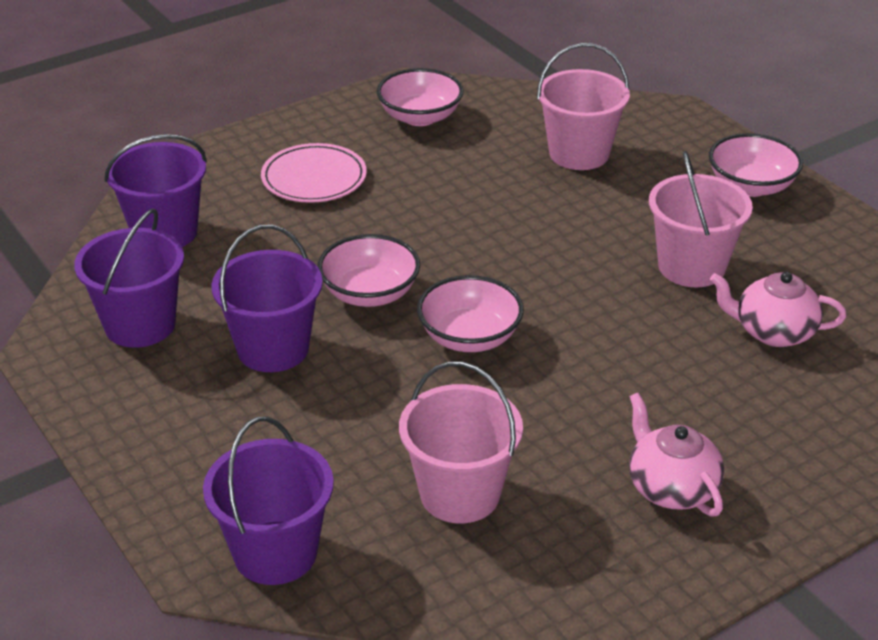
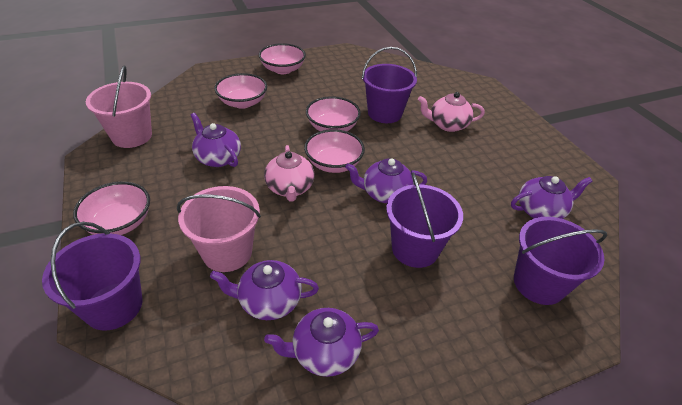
pink bowl: [318,234,420,307] [377,68,464,126] [417,275,524,352] [709,133,803,197] = 4 -> [73,182,150,235] [214,73,267,109] [259,43,306,74] [304,129,365,173] [306,96,361,131] = 5
pink bucket: [399,361,523,523] [537,43,630,170] [649,151,753,287] = 3 -> [86,65,152,148] [177,186,261,272] = 2
pink plate: [261,143,367,203] = 1 -> none = 0
purple teapot: none = 0 -> [191,113,241,167] [210,260,319,320] [264,308,379,377] [345,158,427,203] [511,176,592,219] = 5

